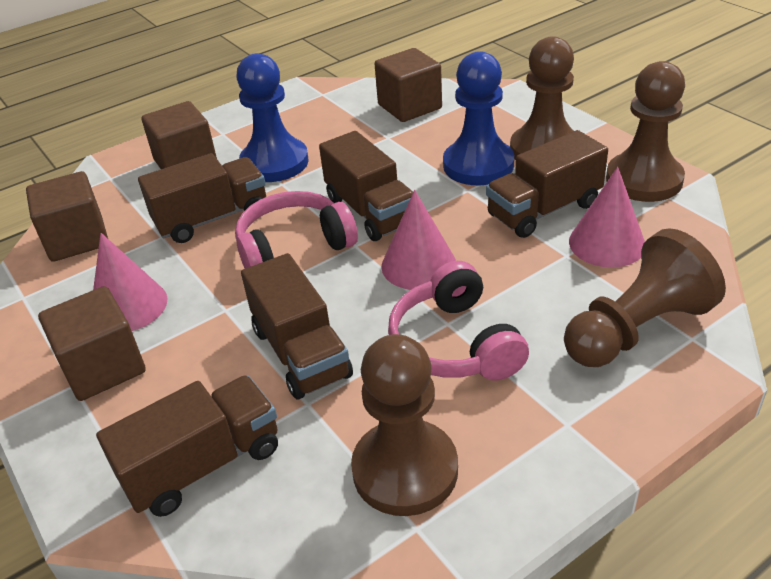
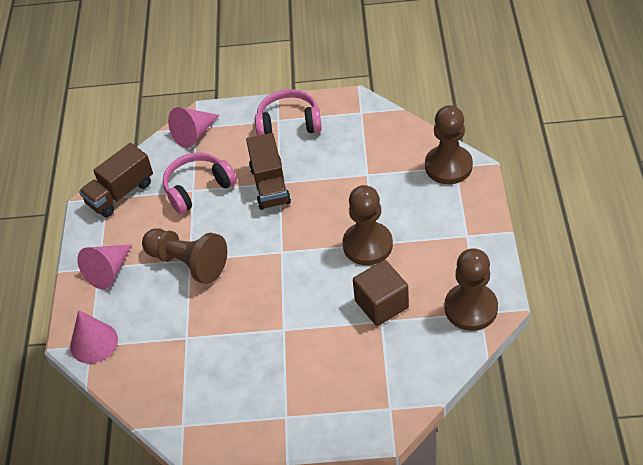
blue pawn: [236,53,309,182] [443,51,514,185] = 2 -> none = 0
brown cube: [26,171,108,262] [38,286,146,401] [142,101,217,169] [375,48,442,122] = 4 -> [353,260,409,326] = 1
brown truck: [96,375,278,517] [138,153,266,243] [241,253,353,399] [319,131,413,241] [486,130,608,238] = 5 -> [79,143,153,217] [246,133,291,210] = 2

